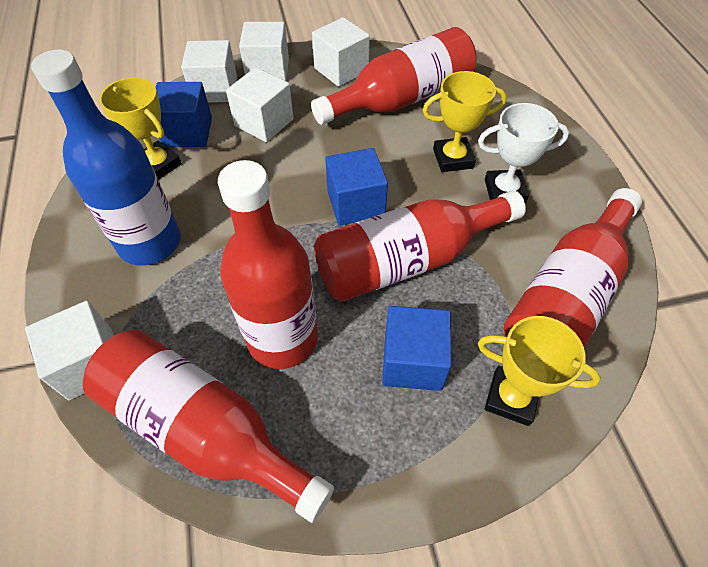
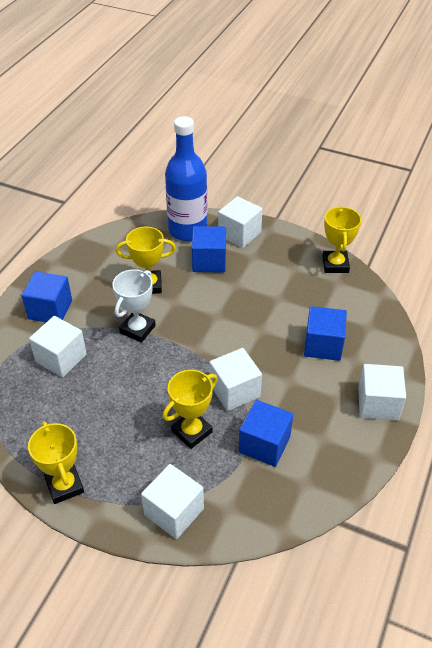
blue cube: [155,82,212,147] [325,148,388,226] [382,306,451,391] = 3 -> [22,271,72,322] [192,226,226,273] [238,400,293,467] [304,306,347,361] = 4
red bottle: [83,329,334,523] [218,160,318,369] [311,27,477,125] [314,191,526,302] [504,188,642,348] = 5 -> none = 0
yellow trophy: [99,77,182,180] [423,71,507,172] [478,316,601,426] = 3 -> [28,421,84,504] [116,227,176,294] [163,370,218,449] [322,206,361,273] = 4

